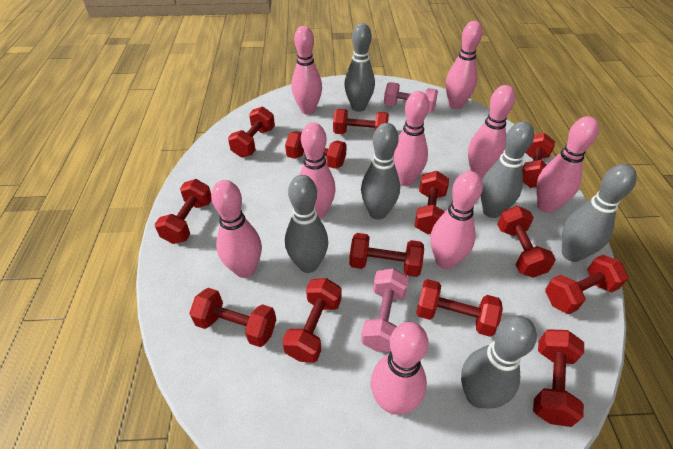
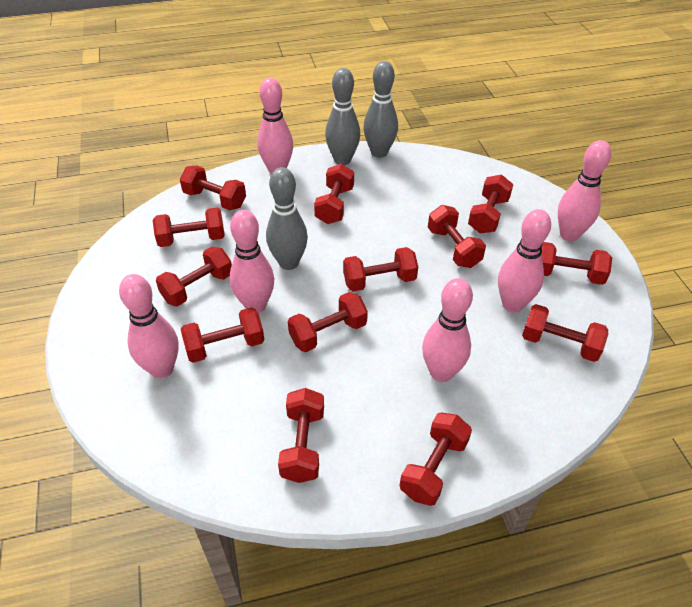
grey bowling pin: [285,175,328,273] [344,23,375,112] [361,123,400,220] [461,315,537,408] [480,121,534,218] [562,164,637,262] = 6 -> [266,167,308,270] [325,68,360,165] [363,61,398,158] = 3
pink bowling pin: [211,180,262,278] [291,26,322,115] [299,122,336,219] [371,322,428,415] [393,91,429,186] [430,171,483,269] [446,21,483,109] [468,85,515,180] [536,116,599,213] = 9 -> [119,274,179,378] [230,210,274,313] [257,78,293,174] [422,278,473,382] [498,209,551,313] [558,140,611,241] = 6
pink dumbbell: [361,268,409,352] [384,82,438,113] = 2 -> none = 0

